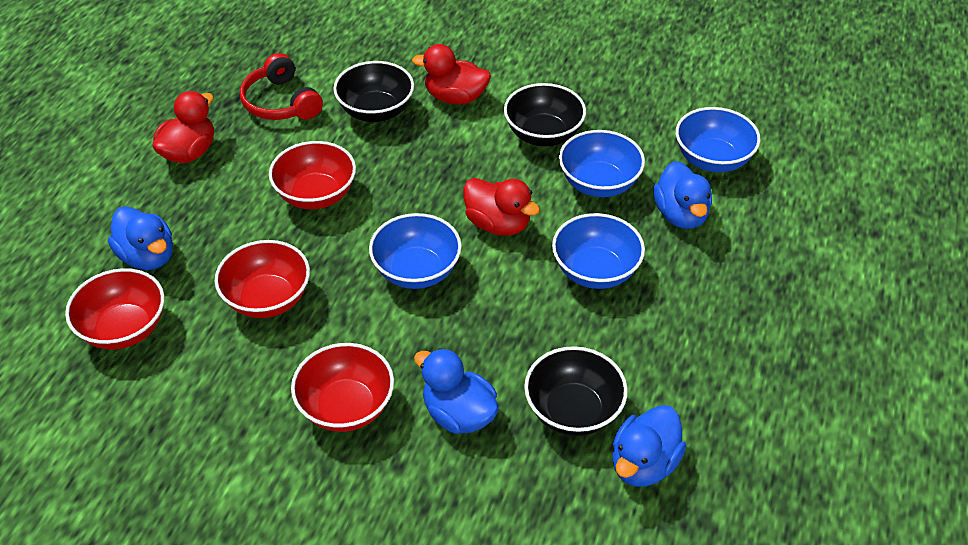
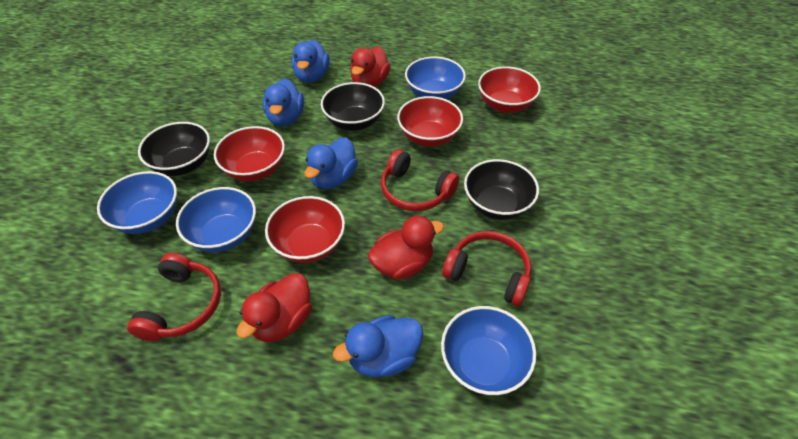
red headphones: [240,53,323,120] = 1 -> [127,253,221,341] [381,149,459,211] [442,231,531,306] = 3

